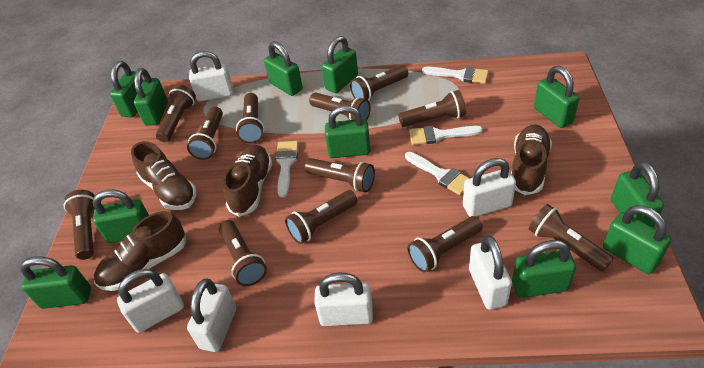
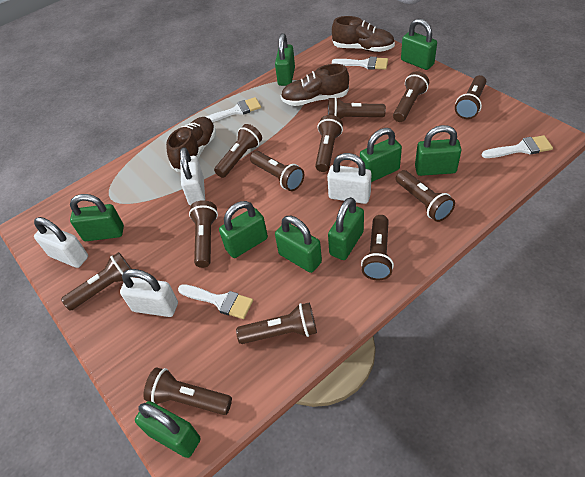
brown shoe: [94,211,186,291] [131,141,196,210] [223,145,272,217] [511,125,552,195] = 4 -> [166,117,216,172] [281,64,349,106] [332,16,395,52] = 3
green padlock: [20,256,91,309] [92,189,149,243] [110,61,143,118] [134,68,168,125] [264,41,303,96] [322,36,358,93] [325,105,371,158] [512,240,576,298] [534,66,579,128] [603,205,671,274] [611,161,664,228] = 11 -> [70,194,124,241] [135,401,201,458] [219,201,268,258] [275,33,295,86] [275,216,322,273] [328,197,364,260] [360,128,402,182] [401,19,437,70] [415,125,462,176] = 9
white padlock: [117,269,184,333] [187,279,236,352] [189,51,233,101] [314,273,373,326] [463,158,516,217] [469,235,512,310] = 6 -> [34,217,88,268] [120,269,178,317] [180,147,205,206] [327,153,371,204] = 4

